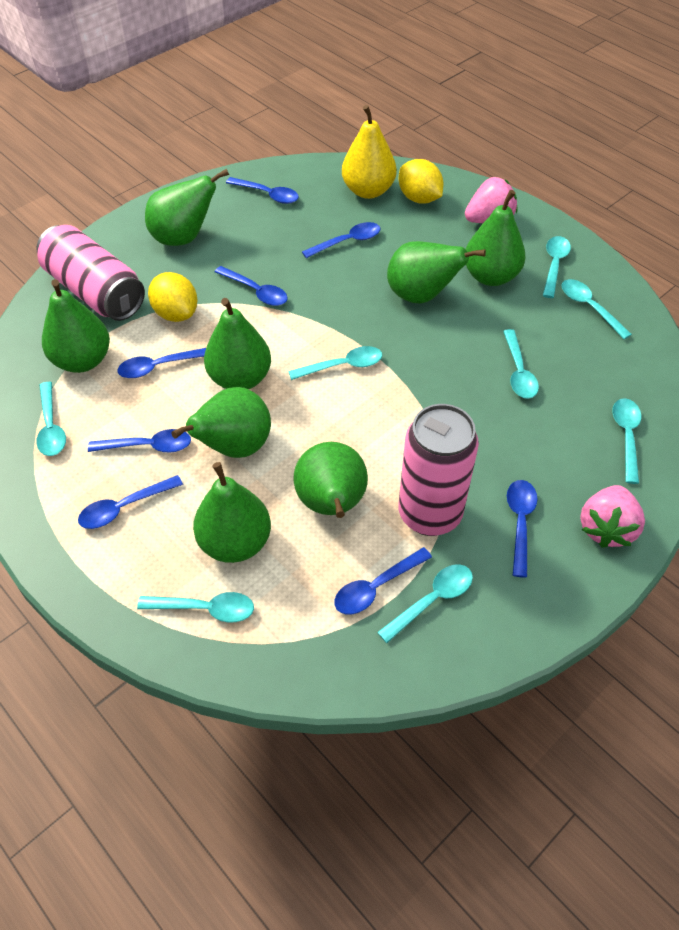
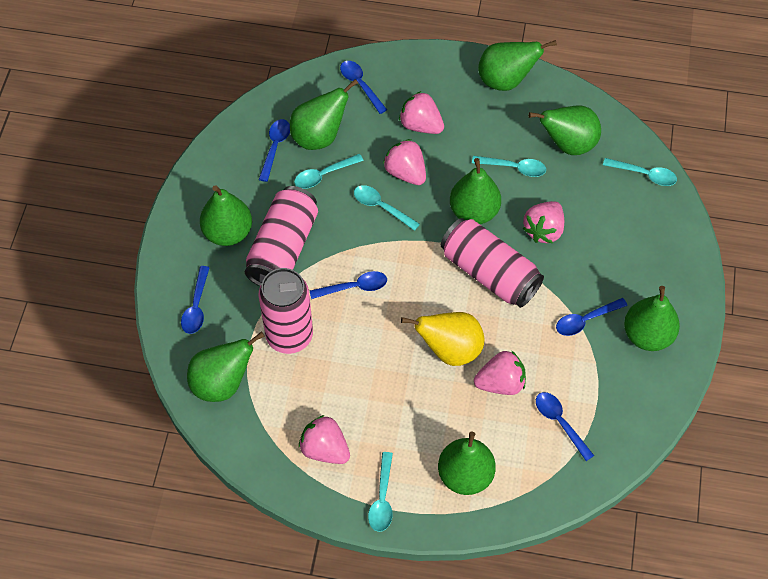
blue spoon: [78,475,183,529] [88,429,191,453] [118,348,206,378] [215,266,288,306] [226,177,299,204] [302,222,381,258] [334,547,432,614] [507,480,538,578] = 8 -> [181,266,210,334] [259,119,290,182] [310,271,387,299] [340,61,387,114] [536,392,594,461] [556,298,628,336] = 6
pink can: [36,225,145,321] [398,404,479,536] = 2 -> [245,186,318,286] [258,268,313,354] [441,218,544,308] = 3
pink strawberry: [465,177,517,223] [580,485,645,548] = 2 -> [299,415,350,464] [383,139,426,185] [399,91,444,134] [474,350,526,395] [523,201,564,243] = 5
turquoise spoon: [36,382,66,456] [137,592,254,623] [288,346,382,380] [377,564,473,643] [503,329,539,399] [543,236,571,298] [561,279,632,339] [612,398,641,484] = 8 -> [294,154,364,189] [354,185,420,231] [368,452,393,532] [472,156,546,177] [603,158,677,186] = 5
yellow lemon: [148,272,198,322] [399,159,443,204] = 2 -> none = 0

